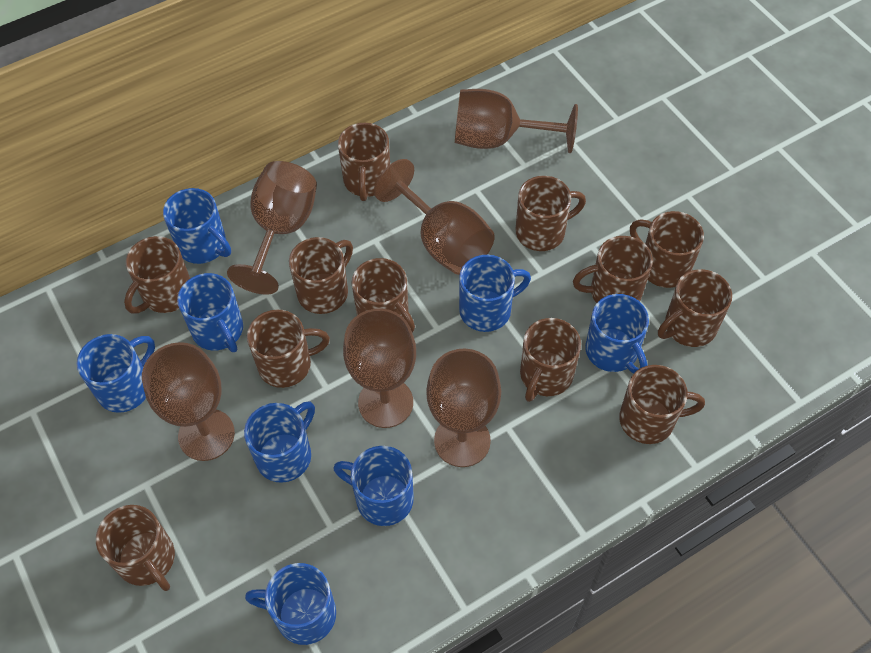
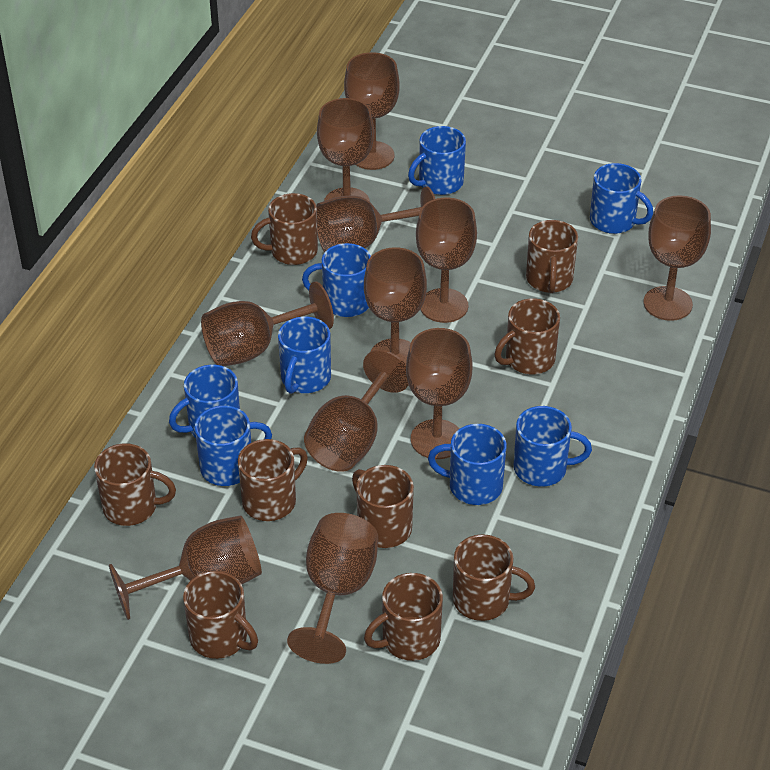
brown goblet: [142,342,235,461] [227,161,317,295] [343,308,416,428] [374,159,495,275] [426,348,501,467] [455,89,578,153] = 6 -> [109,515,262,620] [201,281,334,366] [287,513,378,664] [304,350,409,472] [316,186,435,252] [317,98,374,202] [344,52,400,170] [364,247,427,364] [406,328,473,459] [416,198,477,323] [644,195,711,321] = 11
brown mug: [96,505,175,591] [124,236,190,314] [247,310,330,388] [289,237,353,314] [338,123,390,201] [352,258,415,333] [516,176,586,251] [520,318,581,402] [573,236,653,303] [619,365,705,444] [630,211,704,288] [658,269,732,347] = 12 -> [94,443,176,526] [183,571,258,659] [238,439,308,521] [251,193,318,265] [352,465,414,548] [364,573,443,661] [453,534,535,621] [495,298,560,375] [526,220,578,293] = 9

